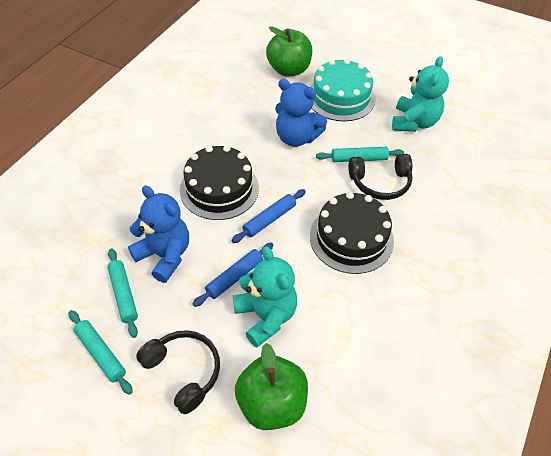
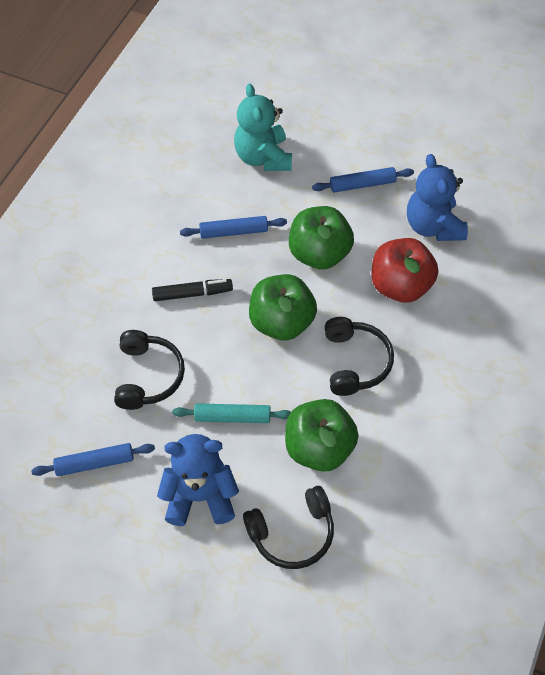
black cake: [180,145,259,220] [310,192,394,274] = 2 -> none = 0
black headphones: [136,330,220,414] [349,154,412,200] = 2 -> [114,330,185,410] [243,486,334,569] [325,317,394,396] = 3
black marker: none = 0 -> [152,279,233,301] = 1
blue rolling pin: [193,243,274,307] [232,189,306,243] = 2 -> [31,443,155,476] [180,216,287,239] [312,167,414,192] = 3
green apple: [235,343,308,430] [266,26,312,77] = 2 -> [249,274,317,340] [285,399,359,472] [289,206,354,270] = 3
red apple: none = 0 -> [371,238,438,303] = 1
turquoise cake: [310,59,375,121] = 1 -> none = 0
turquoise rolling pin: [69,310,133,395] [108,248,138,338] [316,147,404,162] = 3 -> [172,403,291,423] = 1
turquoise teddy bear: [233,246,297,348] [392,56,449,132] = 2 -> [234,84,292,171] = 1

